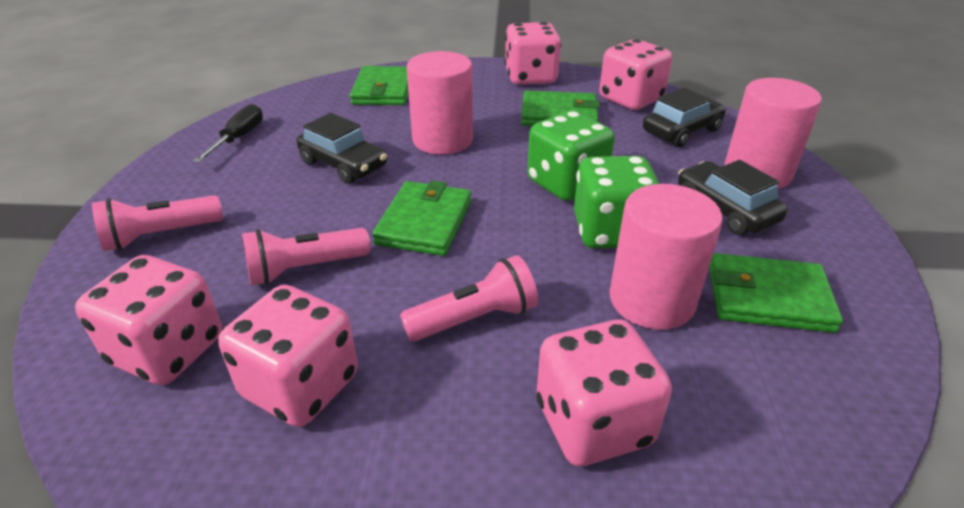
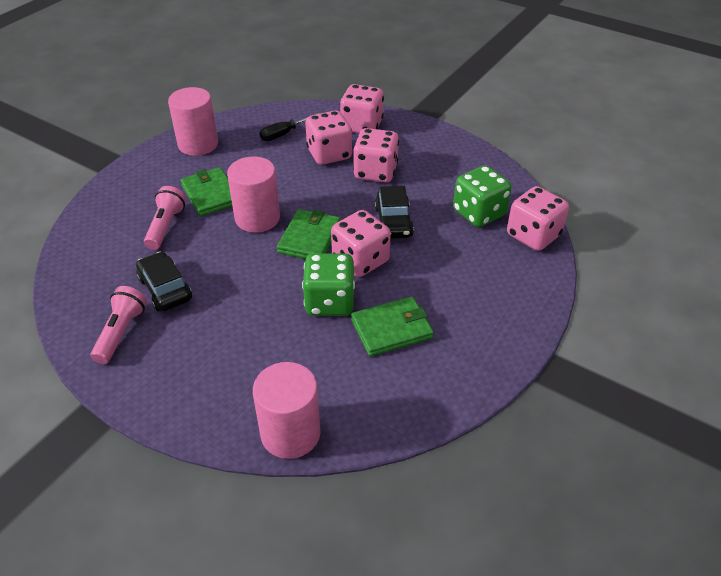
black car: [297,113,387,184] [643,88,726,147] [678,160,788,235] = 3 -> [136,252,192,311] [374,186,414,238] = 2
green wallet: [350,66,409,105] [372,180,471,256] [521,90,600,126] [709,253,843,333] = 4 -> [181,167,233,216] [277,209,340,259] [351,296,434,357] = 3
pink flashlight: [92,195,223,251] [242,228,370,285] [400,255,538,341] = 3 -> [90,286,147,364] [144,186,186,250] = 2

